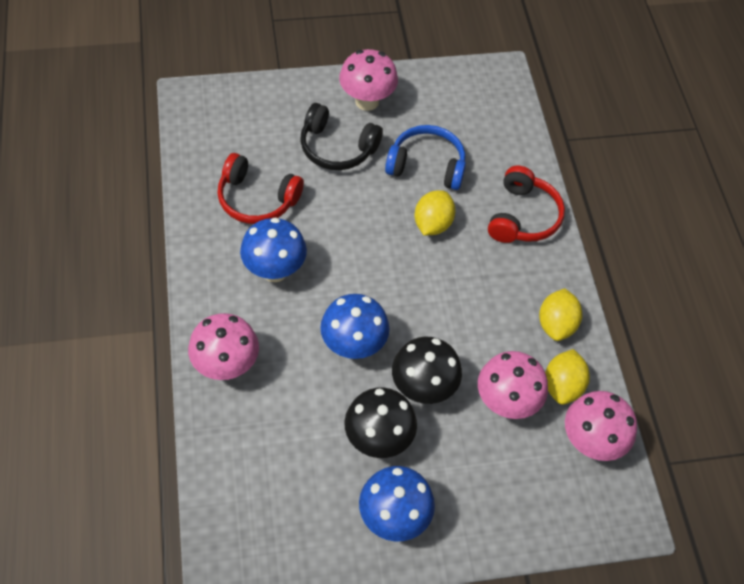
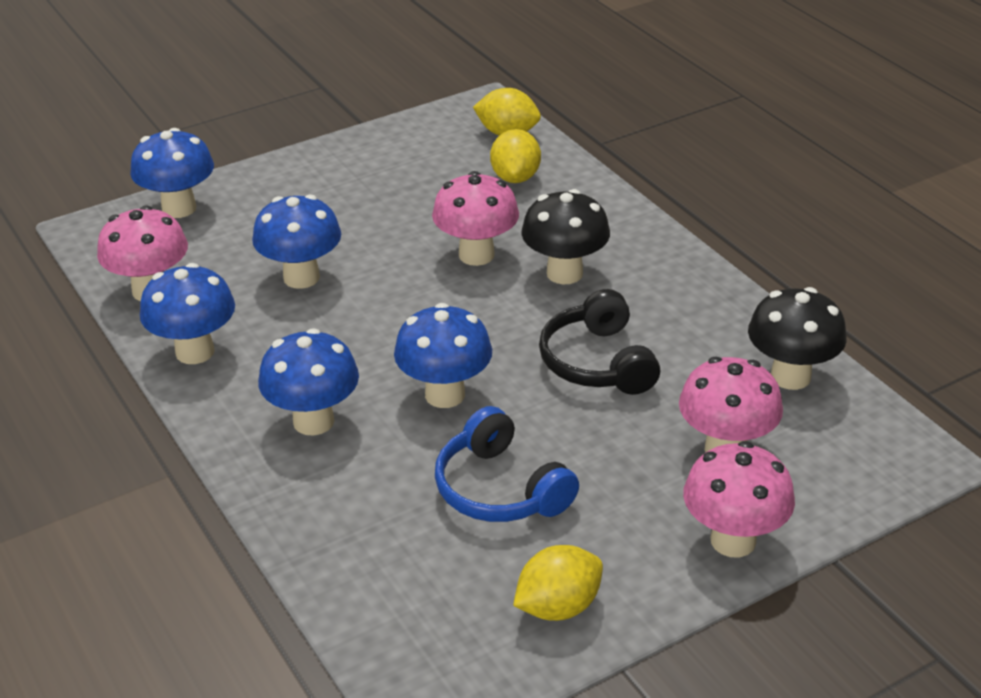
blue mushroom: [240,217,307,282] [320,294,389,359] [359,466,435,542] = 3 -> [130,128,214,218] [140,263,235,364] [252,194,341,289] [258,328,359,436] [394,303,492,408] = 5
red headphones: [217,153,304,224] [488,166,565,243] = 2 -> none = 0

